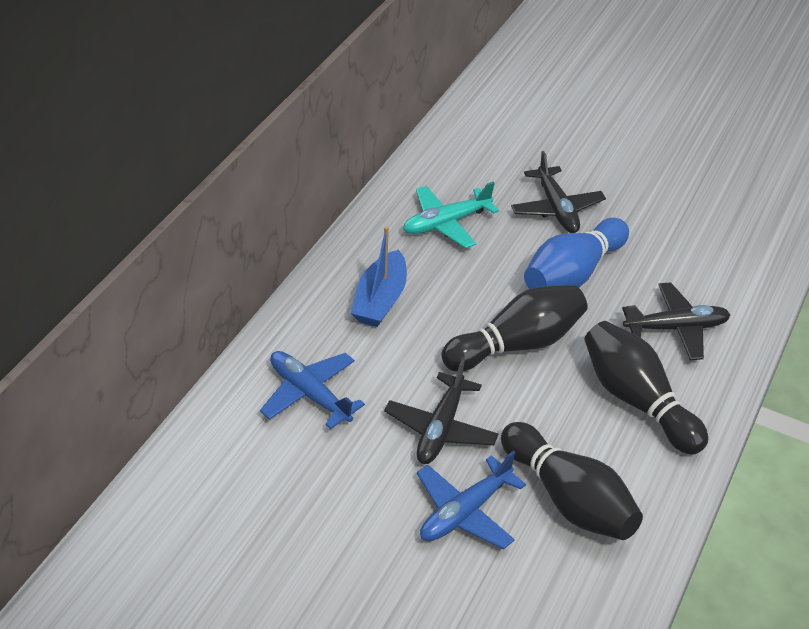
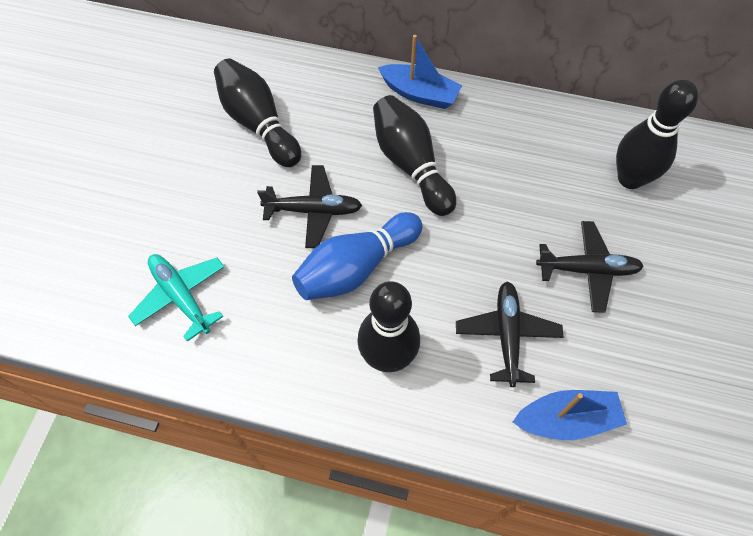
black bowling pin: [441,285,588,372] [501,422,643,540] [584,321,708,455] = 3 -> [214,58,301,167] [357,281,420,372] [373,95,456,216] [616,79,698,189] = 4
blue boat: [351,226,407,327] = 1 -> [378,35,462,109] [513,390,627,440] = 2
blue plane: [260,351,365,429] [417,451,526,549] = 2 -> none = 0

